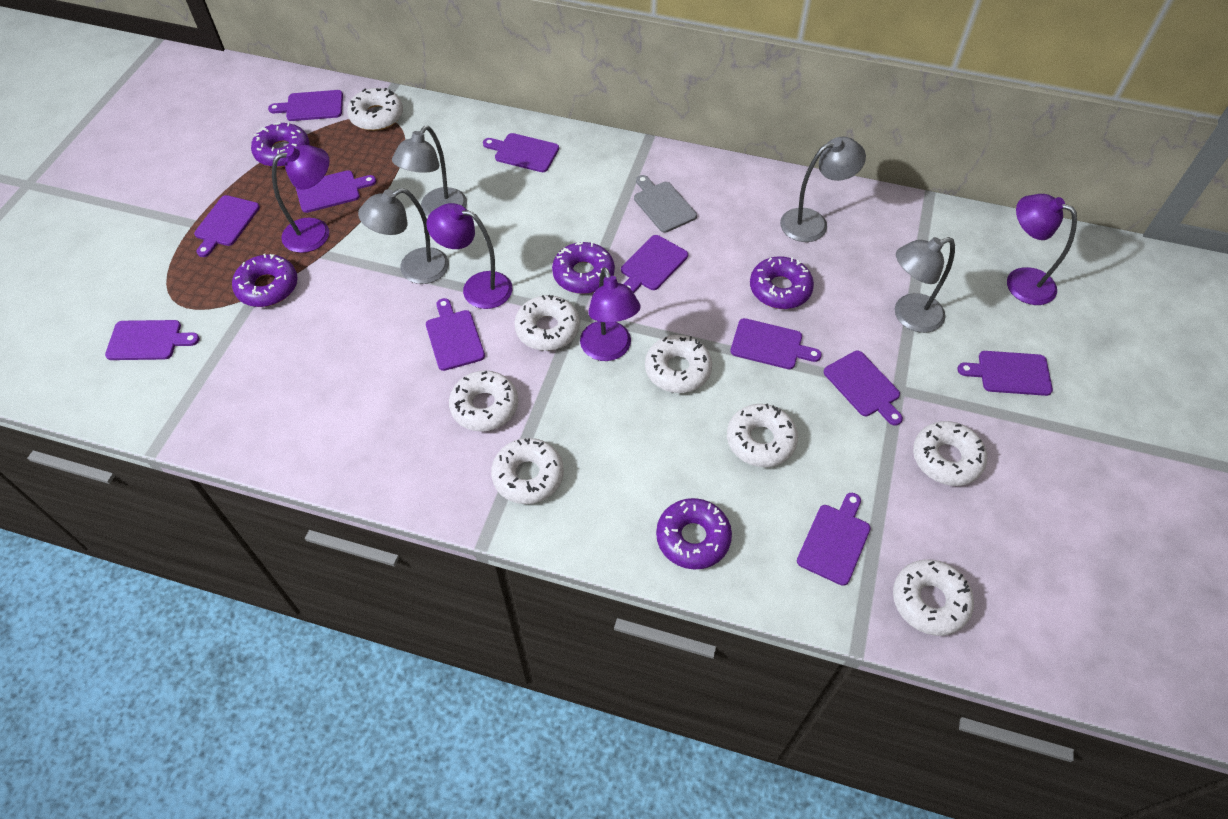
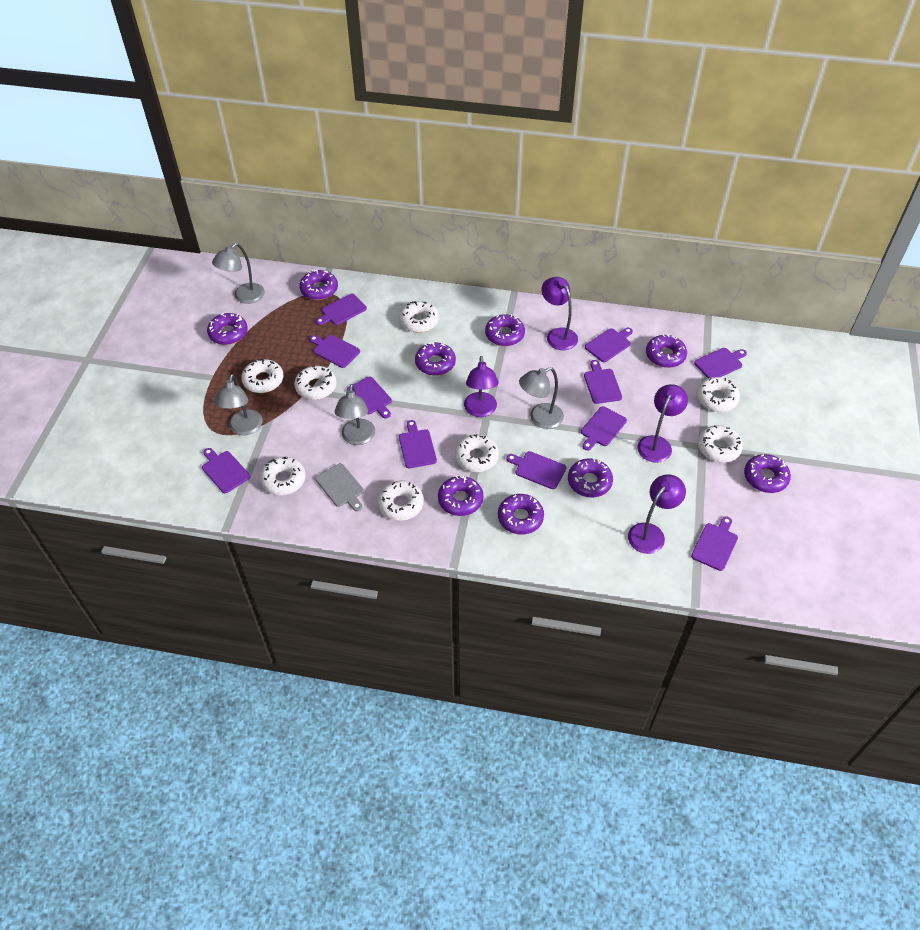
purple donut: [232,254,298,307] [251,122,310,167] [552,242,615,294] [656,498,732,570] [750,256,814,309] = 5 -> [207,313,248,345] [299,269,338,300] [415,342,456,376] [438,476,484,516] [485,314,525,346] [498,494,544,535] [568,458,613,497] [646,334,687,368] [744,454,791,493] = 9

